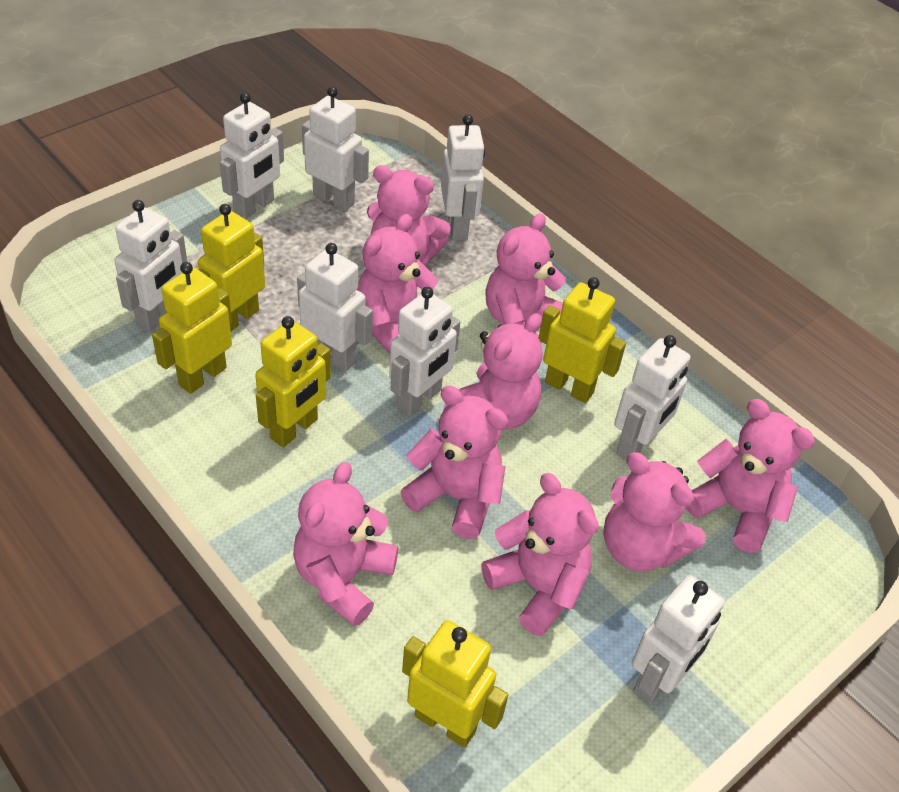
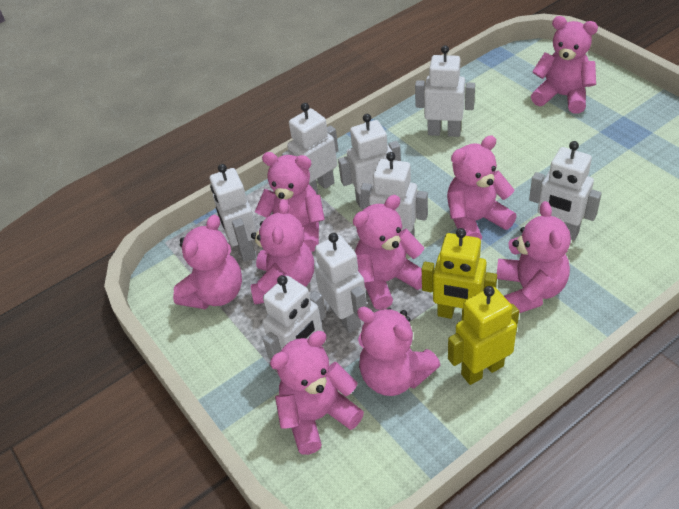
yellow robot: [152,262,232,394] [198,204,265,331] [255,316,331,447] [402,620,508,748] [539,277,626,403] = 5 -> [422,228,497,320] [448,286,519,385] = 2

